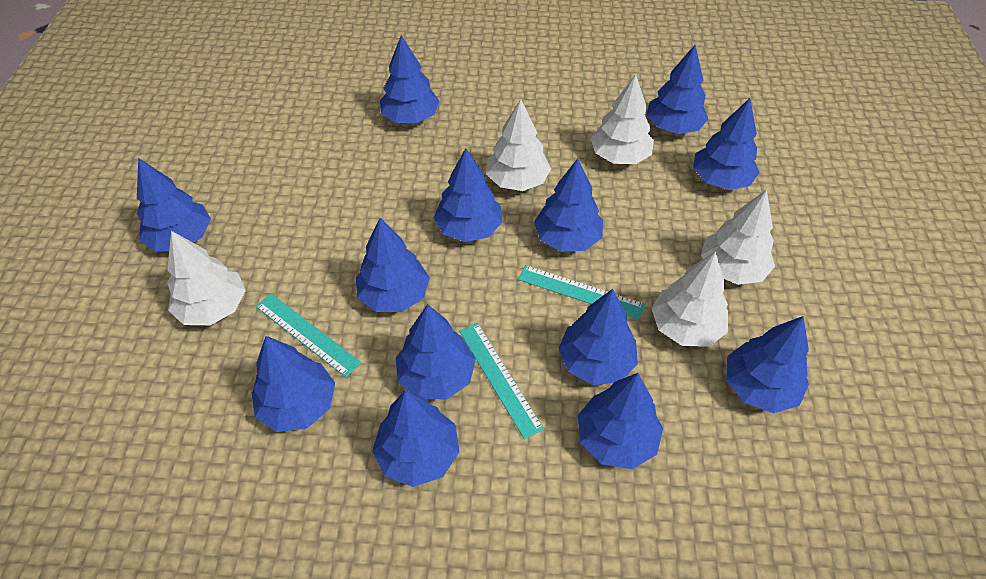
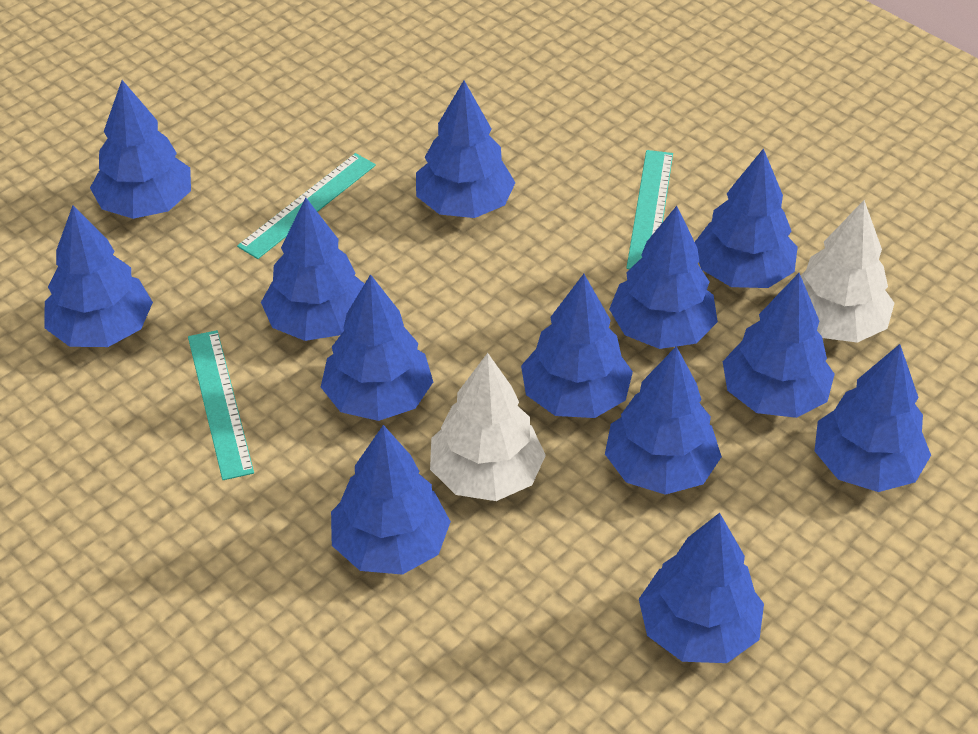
white tree: [167,231,246,325] [486,99,551,191] [591,74,654,164] [651,251,728,347] [701,190,775,285] = 5 -> [430,353,546,501] [800,200,895,343] = 2

